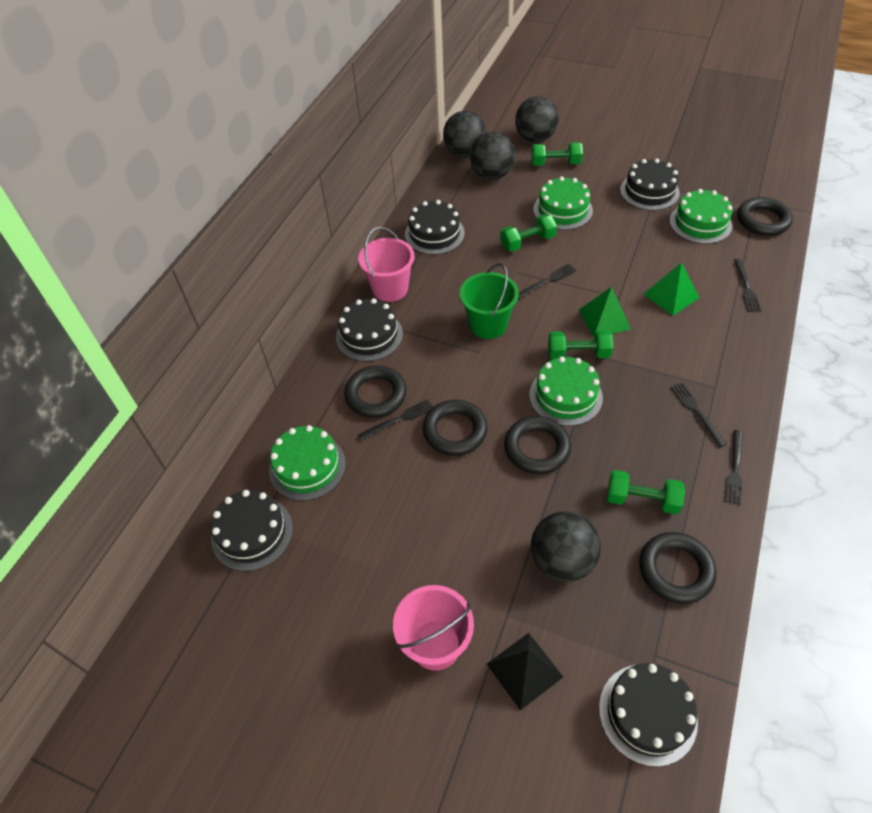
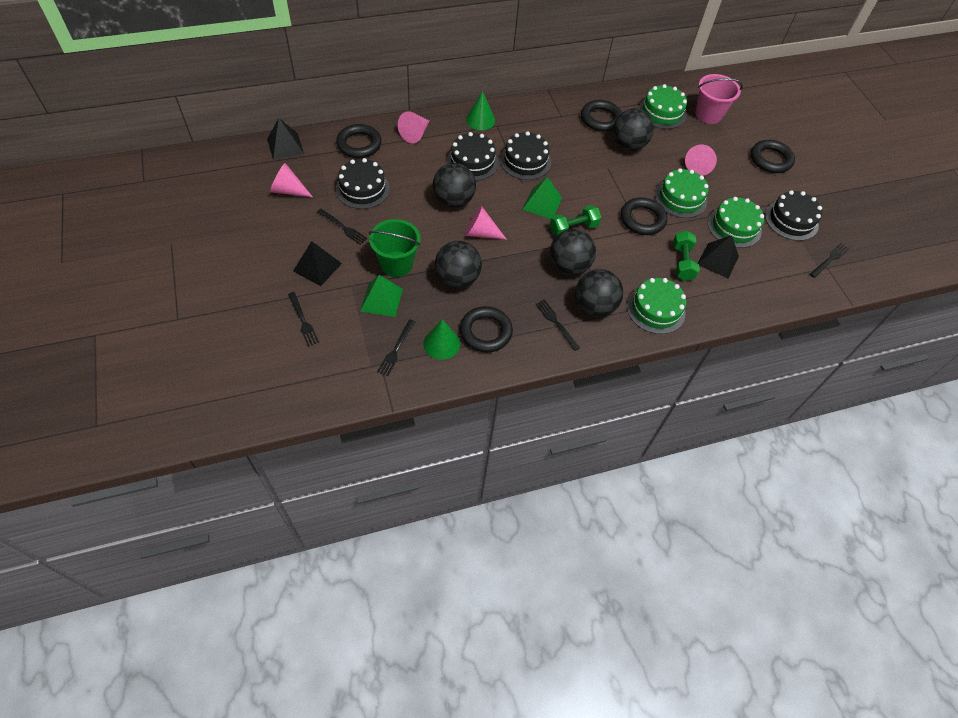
black ball: [443,111,487,157] [470,132,515,180] [515,96,559,143] [531,511,601,582] = 4 -> [432,163,476,208] [435,241,482,288] [550,229,596,275] [575,269,624,317] [613,109,654,151] = 5
black cake: [211,490,293,571] [336,298,403,361] [405,200,465,255] [599,663,698,767] [620,158,680,210] = 5 -> [335,158,390,209] [447,132,498,181] [500,131,551,180] [765,190,822,241] = 4
black pyramid: [487,633,563,711] = 1 -> [267,118,304,160] [293,241,342,286] [698,235,739,278] = 3
green cone: none = 0 -> [423,320,460,360] [466,91,495,130] = 2
green dumbbell: [500,214,557,252] [531,142,583,166] [548,330,613,360] [607,470,685,514] = 4 -> [550,205,601,236] [673,231,700,281] = 2
pink bucket: [358,227,415,302] [393,585,474,671] = 2 -> [695,74,743,124] = 1
pink cone: none = 0 -> [270,163,313,197] [398,111,430,143] [465,206,507,240] [685,144,717,176] = 4

